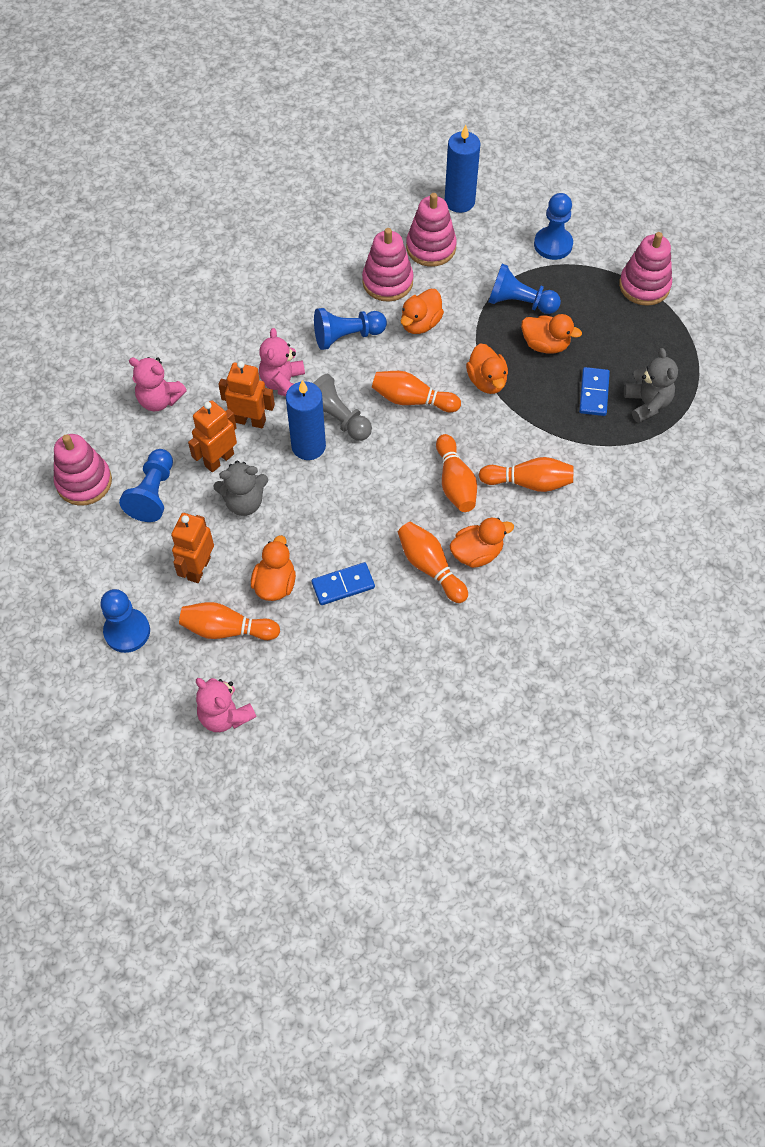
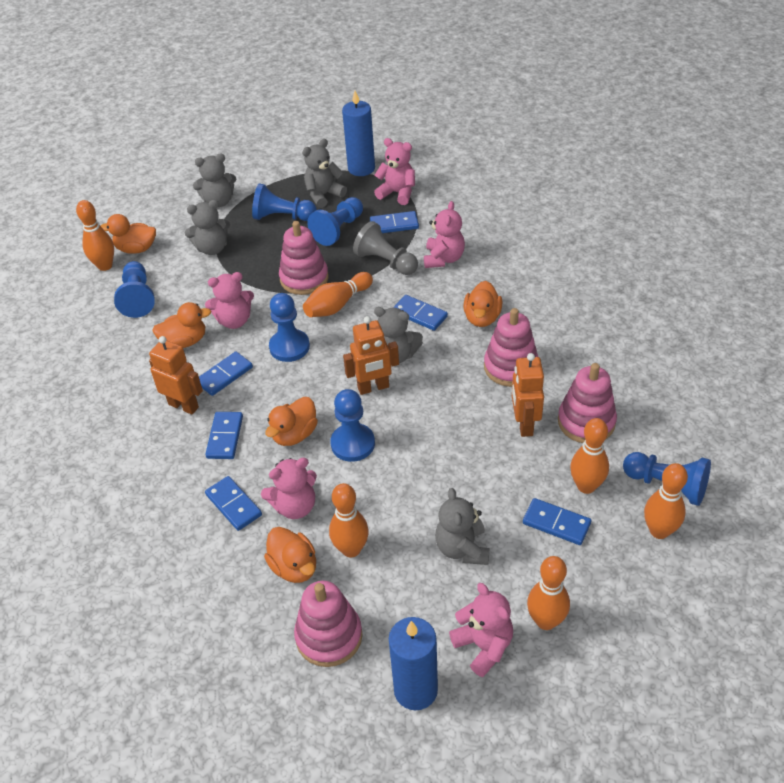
blue domino: [311,562,375,605] [579,367,610,416] = 2 -> [199,351,253,396] [205,412,243,459] [205,476,262,531] [370,211,419,233] [393,295,448,331] [523,498,591,545] = 6
blue pawn: [101,589,150,653] [119,449,173,522] [314,308,387,350] [488,264,561,314] [534,193,573,260] = 5 -> [114,261,155,318] [252,184,317,221] [269,293,310,362] [307,197,363,246] [330,389,375,462] [623,452,711,506] = 6
grey teddy bear: [213,460,268,516] [624,348,678,423] = 2 -> [185,200,230,255] [193,153,236,207] [302,139,347,208] [374,307,423,363] [435,488,489,565] = 5
orange bowling pin: [179,602,280,640] [372,371,461,412] [398,522,468,603] [436,434,477,512] [479,457,573,492] = 5 -> [76,200,114,271] [303,272,373,317] [329,483,369,558] [527,556,570,630] [570,418,609,494] [644,463,688,539] = 6
pink teddy bear: [129,357,187,411] [196,678,257,732] [259,328,305,396] = 3 -> [205,272,254,329] [261,458,317,519] [374,138,415,205] [424,201,465,268] [449,583,513,677] = 5

